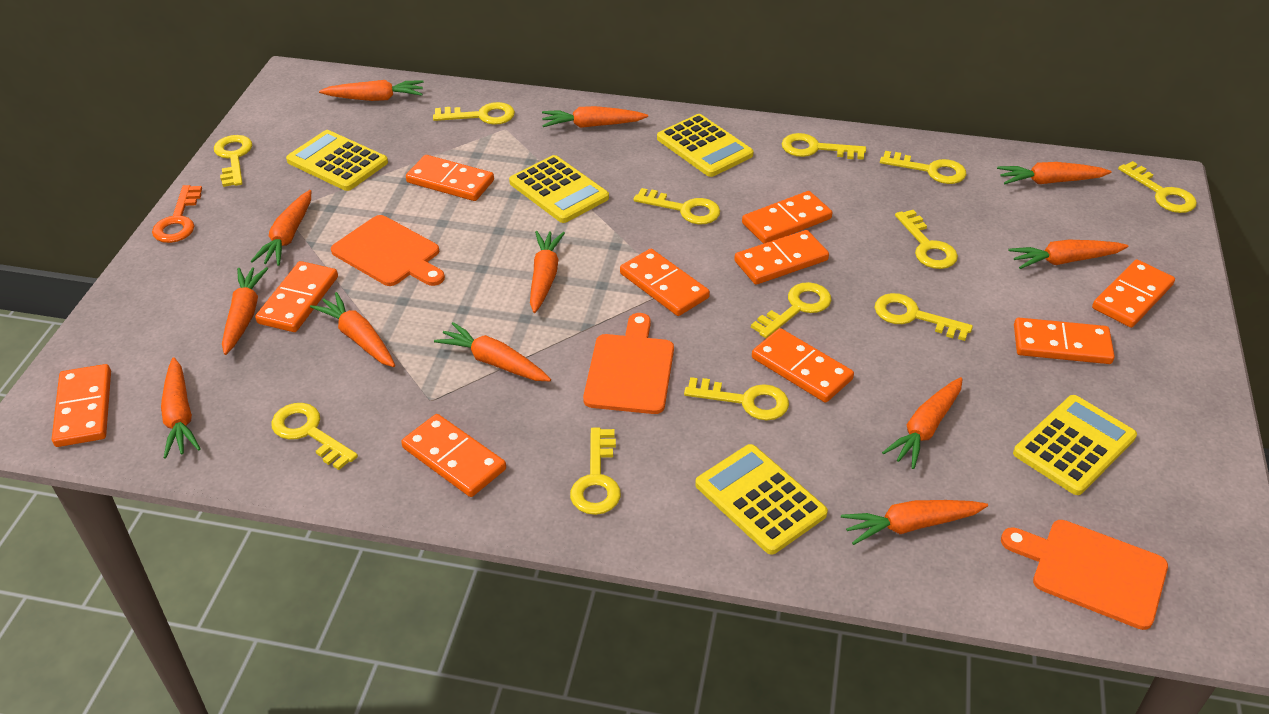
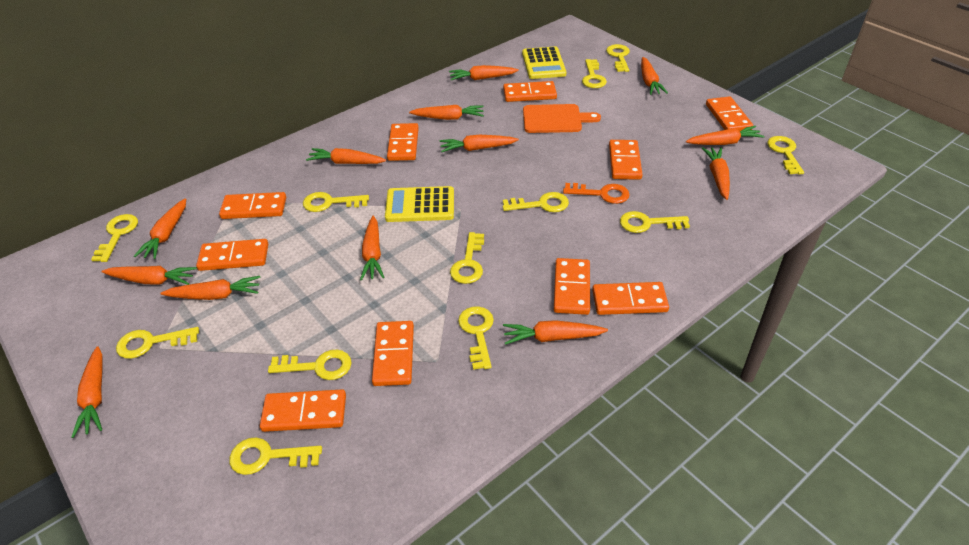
orange carrot: [161,357,201,459] [222,267,268,355] [251,190,311,266] [310,292,395,367] [319,80,423,101] [434,322,551,381] [530,231,565,313] [542,106,648,128] [841,500,988,545] [882,377,963,469] [997,162,1111,184] [1008,240,1128,269] = 12 -> [71,346,102,438] [101,266,197,285] [134,198,186,259] [160,276,261,300] [306,148,386,164] [360,216,384,281] [409,105,484,120] [440,135,519,152] [449,65,519,80] [503,320,608,345] [641,57,668,95] [686,126,765,145] [702,147,730,200] = 13
orange cutting board: [331,215,445,286] [583,313,674,414] [1001,520,1168,630] = 3 -> [523,104,601,133] = 1
yellow calculator: [286,130,388,191] [509,155,609,223] [657,114,754,177] [695,444,828,555] [1013,395,1137,495] = 5 -> [385,186,454,222] [522,46,566,79] = 2

